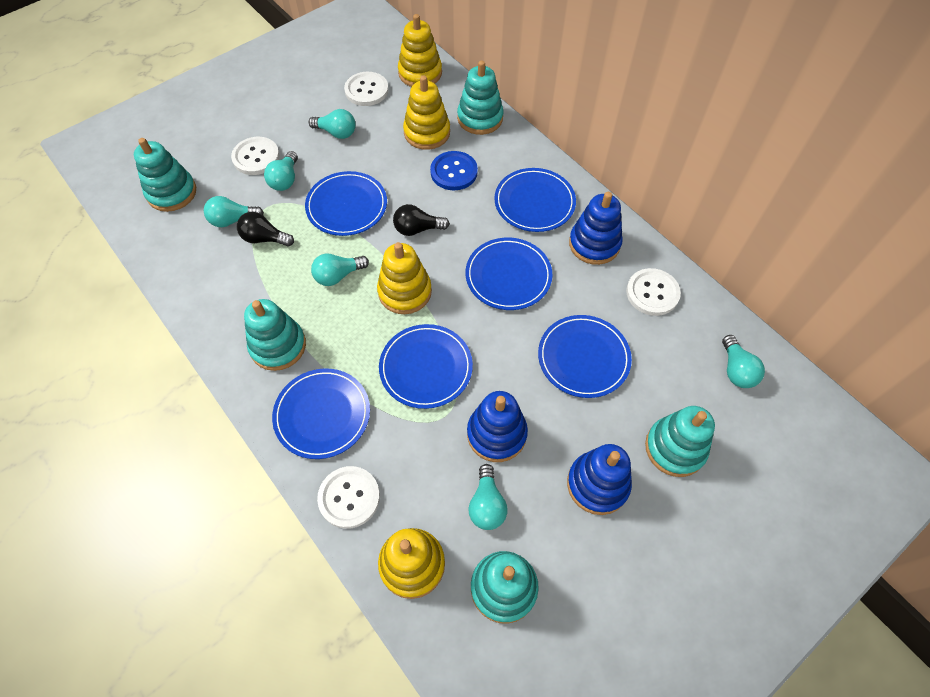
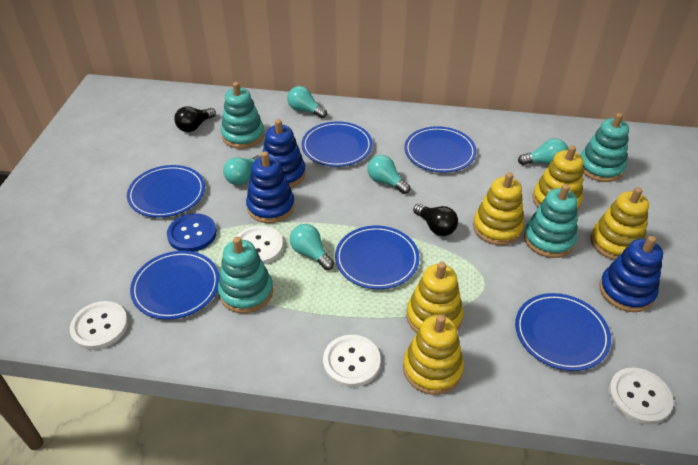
turquoise light bulb: [204,196,264,227] [264,151,298,191] [309,109,356,139] [311,254,369,286] [468,464,508,530] [722,335,765,388] = 6 -> [223,155,261,185] [287,86,327,118] [290,224,334,270] [367,155,410,194] [518,138,568,165] = 5
turquoise stacking toy: [134,138,196,212] [244,299,306,371] [457,60,504,135] [471,551,539,624] [645,406,715,477] = 5 -> [218,237,273,313] [221,82,265,149] [524,184,577,258] [580,113,629,182] = 4
yellow stacking toy: [377,242,432,314] [378,528,445,599] [398,14,442,87] [403,75,450,150] = 4 -> [403,315,464,395] [406,262,463,333] [473,172,524,245] [532,145,583,211] [590,187,649,260] = 5

